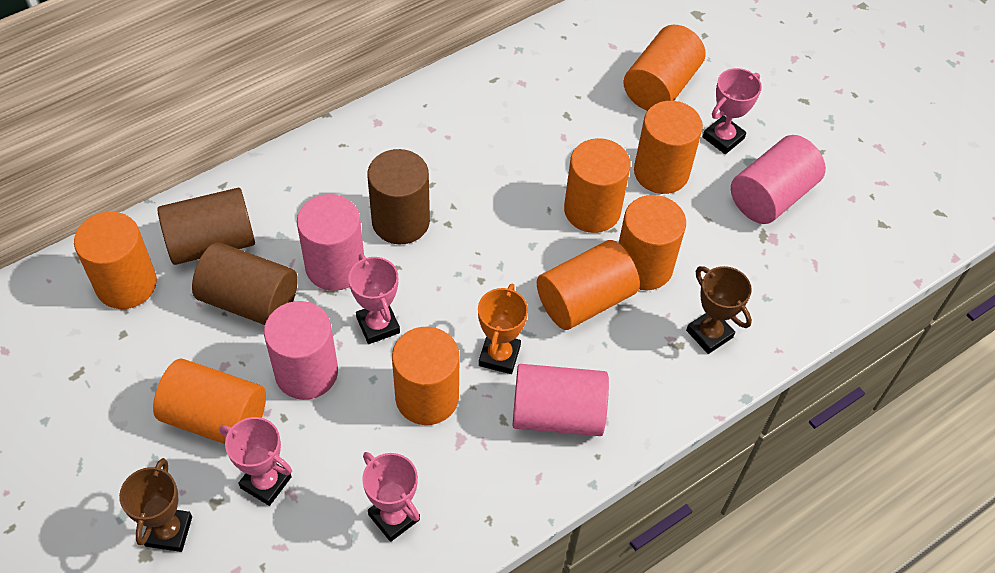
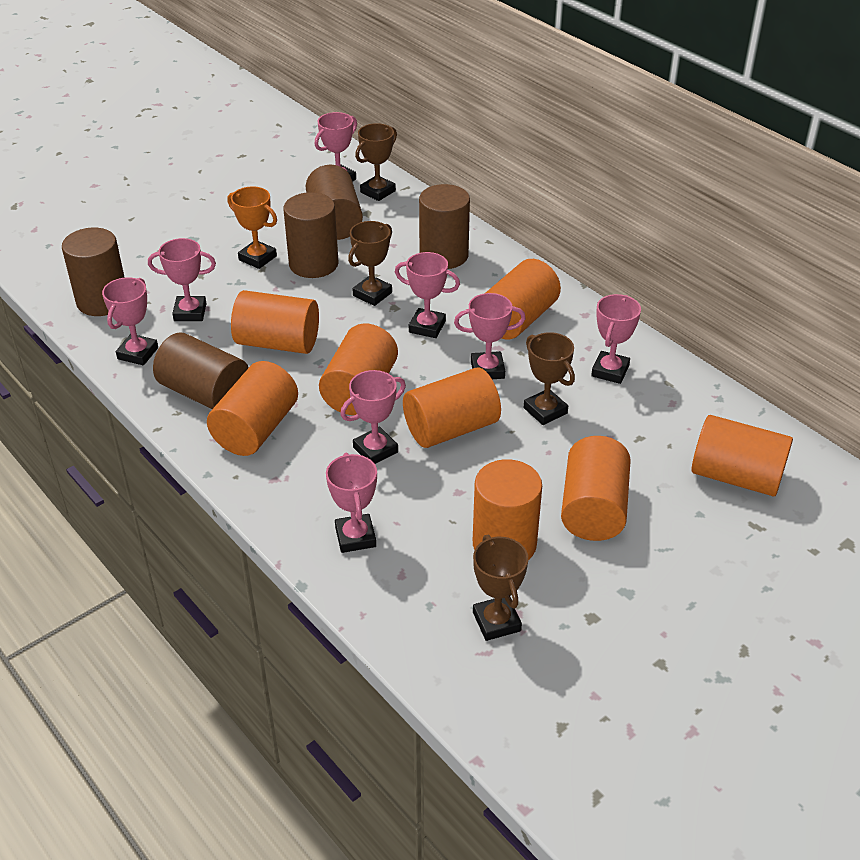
brown cylinder: [157,188,255,265] [192,242,298,325] [367,149,430,244] = 3 -> [62,228,125,316] [153,332,249,409] [283,192,339,278] [306,165,363,240] [419,184,470,269] = 5
brown trophy: [119,458,192,552] [686,266,752,354] = 2 -> [348,221,392,306] [355,123,397,201] [473,535,528,641] [524,332,575,425] = 4
pink cylinder: [264,301,338,400] [297,194,364,291] [512,364,609,436] [731,135,826,224] = 4 -> none = 0
pink trophy: [219,417,292,506] [349,254,400,344] [362,452,420,542] [703,68,762,154] = 4 -> [102,277,158,365] [148,238,216,321] [315,112,357,182] [326,452,377,553] [340,370,406,464] [395,252,460,338] [454,293,526,379] [591,294,641,384] = 8

